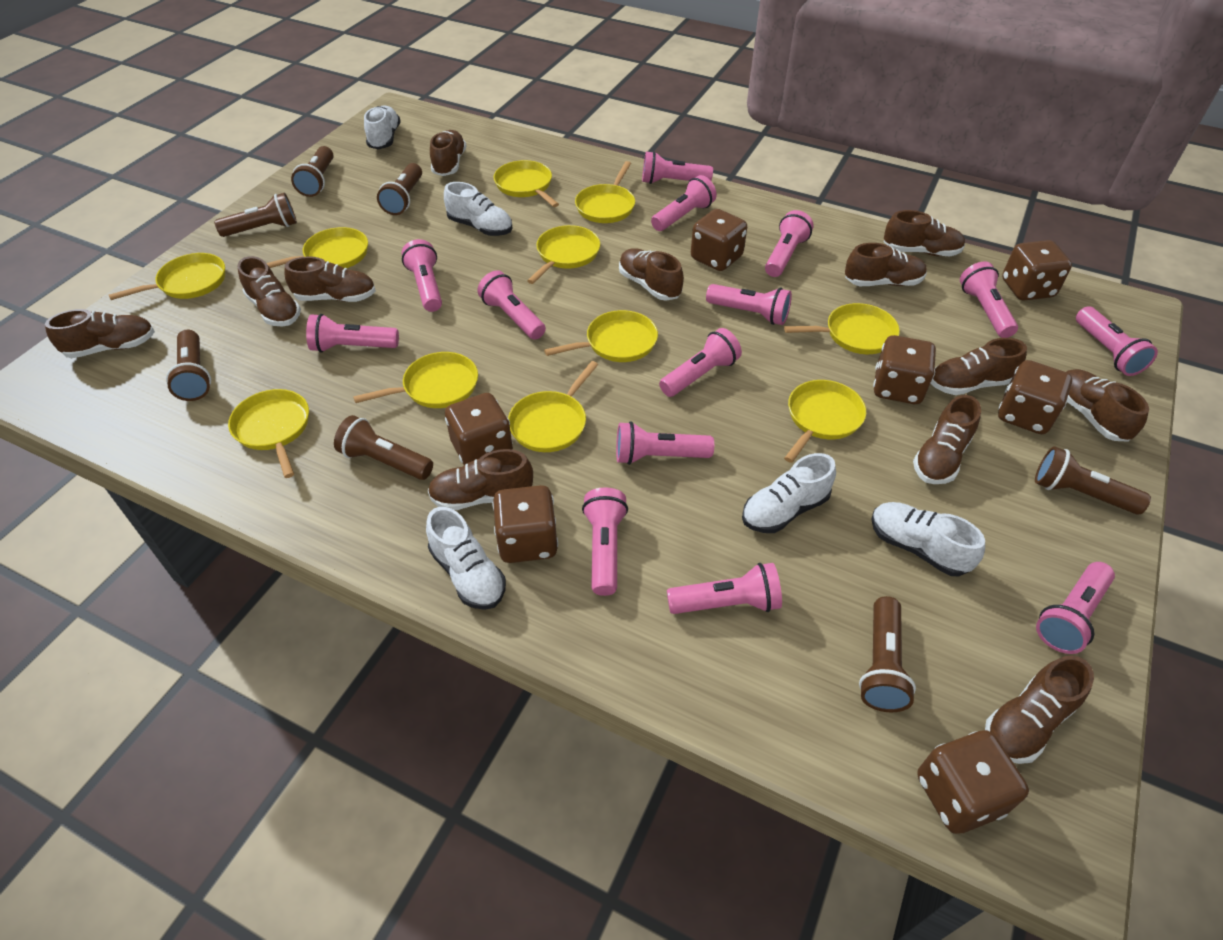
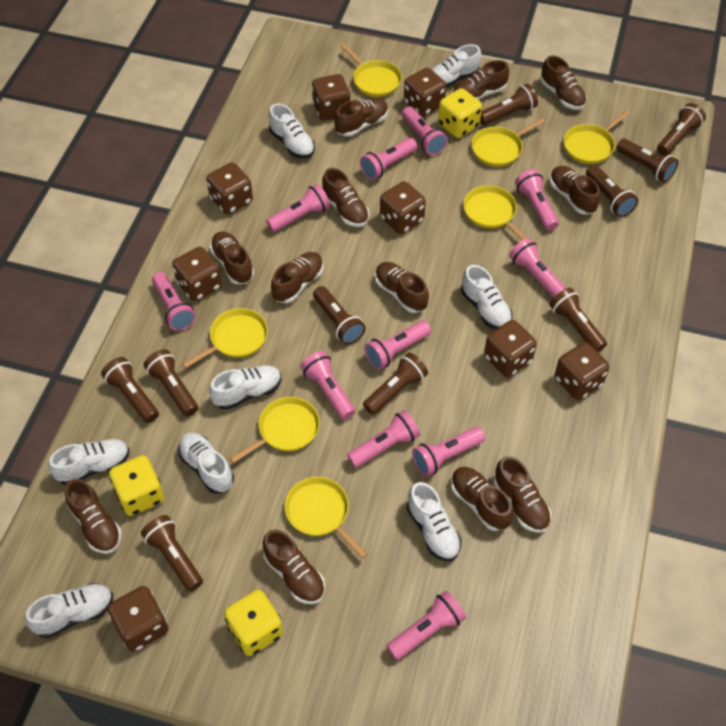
brown dice: [445,393,513,465] [493,485,558,563] [691,209,747,271] [873,335,936,404] [917,730,1029,834] [998,360,1072,434] [1002,240,1072,301] = 7 -> [108,586,168,652] [172,247,222,301] [206,162,253,215] [312,74,350,121] [380,181,426,234] [404,68,446,117] [484,320,537,377] [555,342,609,400] = 8
brown flashlight: [166,330,211,401] [214,193,297,237] [291,146,334,197] [334,415,433,480] [377,163,422,215] [859,596,916,712] [1035,446,1151,514] = 7 -> [101,357,159,423] [141,515,203,592] [144,349,198,417] [313,286,366,345] [363,352,428,415] [480,84,538,125] [549,288,607,352] [586,165,638,217] [616,139,679,183] [657,103,706,156] = 10
pink flashlight: [306,314,399,353] [402,239,442,312] [477,270,546,340] [582,487,628,596] [616,421,714,465] [642,151,713,184] [651,175,717,231] [659,328,742,397] [667,563,782,614] [706,284,792,325] [765,210,814,277] [960,262,1018,338] [1036,562,1115,654] [1076,306,1158,376] = 14 -> [152,272,196,331] [266,184,330,232] [300,351,355,420] [347,410,420,468] [360,138,417,180] [364,321,431,370] [387,591,466,660] [402,106,448,155] [412,427,485,477] [509,238,566,297] [515,169,559,231] = 11
white shoe: [364,106,401,149] [426,507,506,610] [444,182,513,236] [742,453,836,533] [871,502,985,576] = 5 -> [25,583,113,638] [49,439,130,485] [178,433,234,494] [209,365,281,410] [269,104,315,159] [407,482,462,561] [432,44,482,88] [461,265,513,329] = 8
yellow dice: none = 0 -> [109,455,164,516] [224,590,283,656] [438,88,482,138] = 3
yellow pan: [109,253,225,300] [228,389,309,478] [267,227,368,268] [353,352,478,408] [494,160,559,207] [508,361,598,452] [527,225,600,284] [544,310,658,362] [575,161,635,223] [784,303,900,354] [784,380,866,463] = 11 -> [182,308,268,368] [229,397,320,463] [285,477,367,559] [340,44,402,97] [463,185,527,240] [471,118,545,167] [564,110,630,164] = 7

